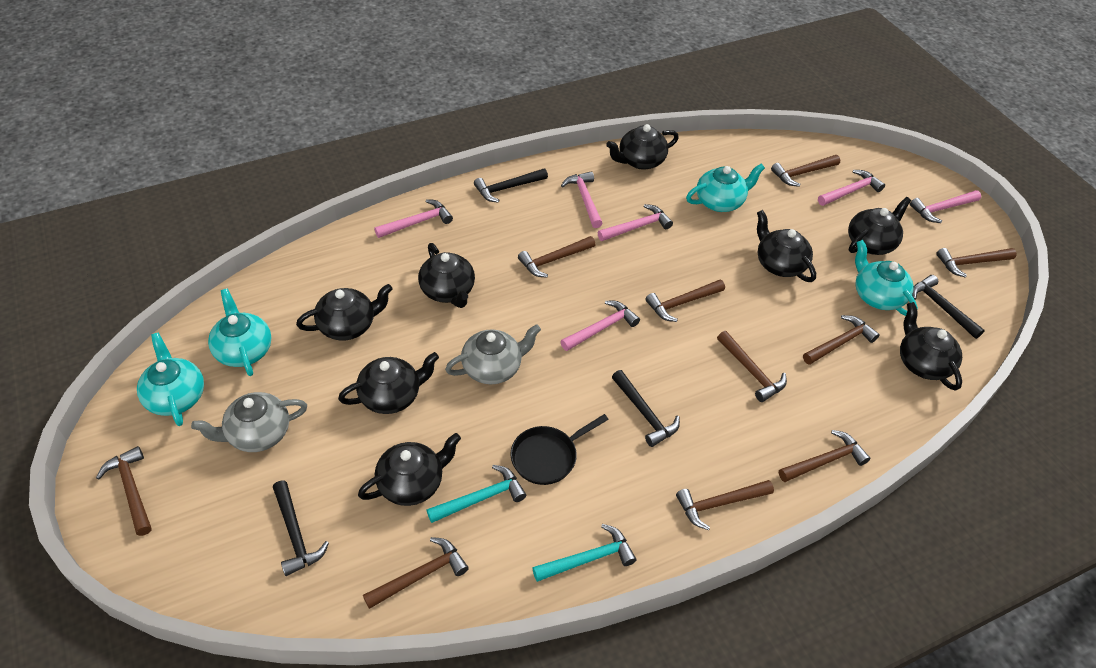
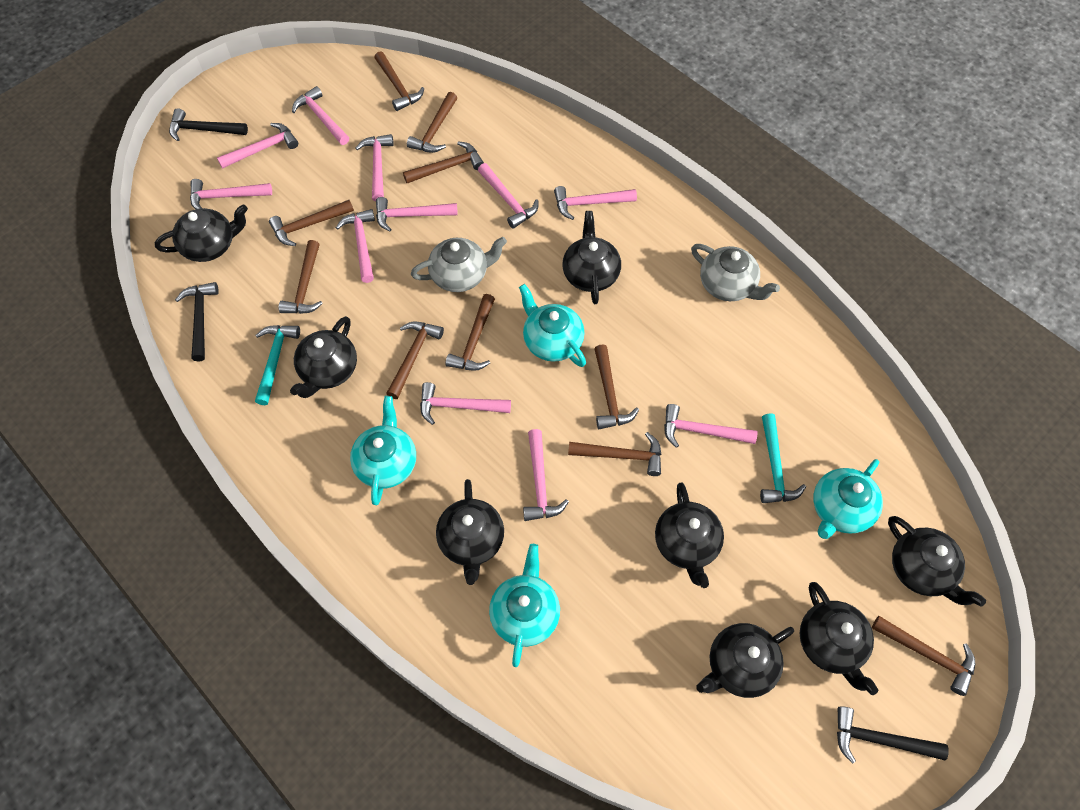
black hammer: [273,481,329,576] [474,168,548,203] [612,370,680,447] [912,275,985,339] = 4 -> [169,108,248,141] [175,282,219,362] [837,706,949,764] = 3
black pan: [510,414,609,485] = 1 -> none = 0
pink hammer: [374,199,453,238] [560,301,640,351] [561,171,603,228] [598,204,673,241] [818,170,885,206] [910,190,981,223] = 6 -> [190,179,272,209] [217,123,298,169] [292,86,349,145] [336,209,375,283] [355,134,394,201] [376,197,458,232] [420,382,511,425] [478,163,538,229] [523,429,569,521] [554,186,637,220] [664,404,758,448] = 11

